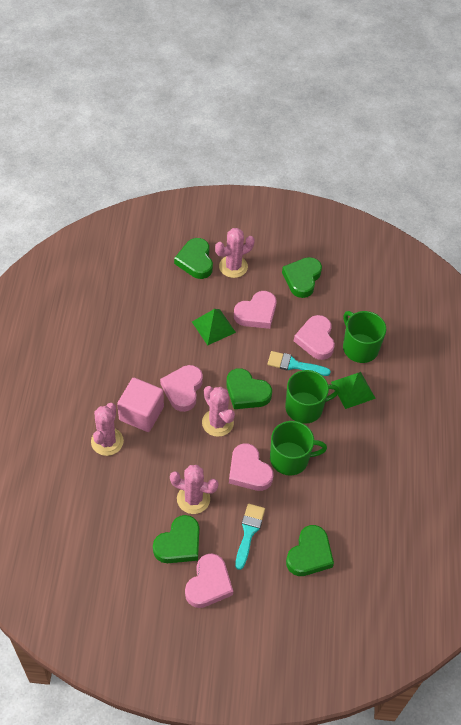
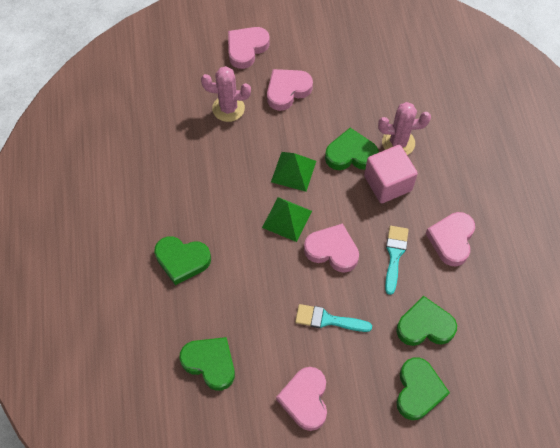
green mug: [270,421,327,476] [285,370,339,424] [343,311,386,363] = 3 -> none = 0
pink cactus: [91,403,124,456] [170,465,219,514] [202,386,235,437] [215,228,255,278] = 4 -> [201,66,251,122] [378,102,431,155] = 2

